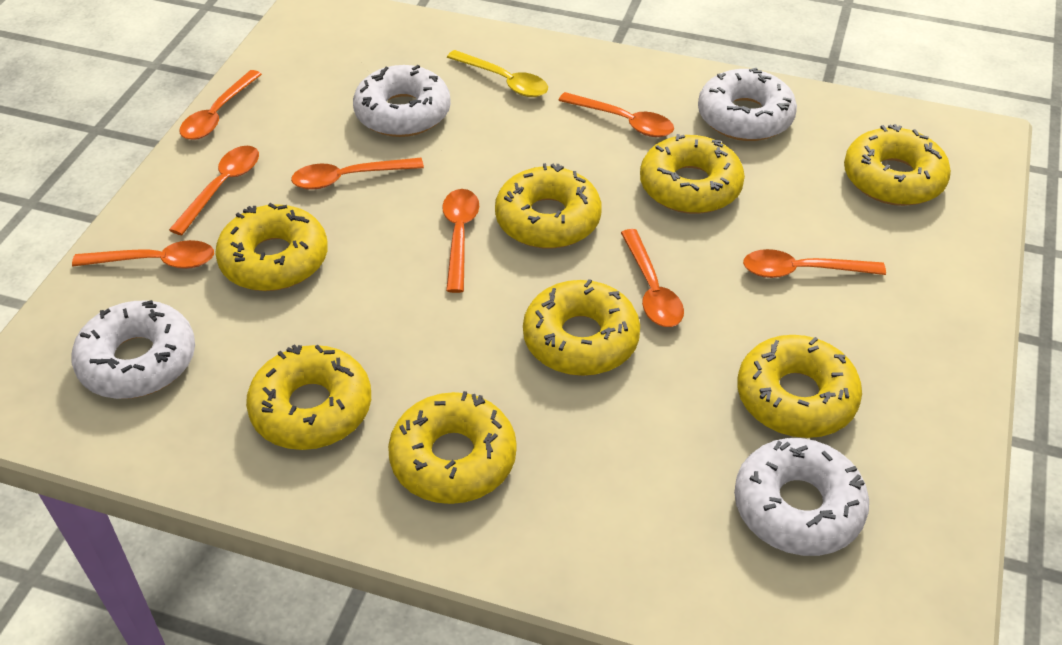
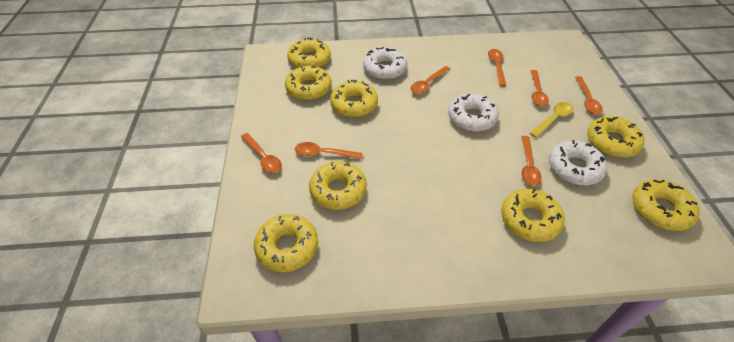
orange spoon: [72,240,214,269] [169,146,259,235] [180,70,262,140] [291,158,424,190] [442,189,479,293] [558,92,674,137] [621,229,684,327] [743,249,886,278] = 8 -> [241,133,282,173] [295,142,363,159] [411,66,450,94] [488,49,506,86] [521,136,542,186] [531,70,549,106] [575,76,603,114] = 7
white donut: [71,300,195,399] [353,65,451,137] [698,68,797,141] [734,438,869,556] = 4 -> [363,47,407,80] [448,94,499,132] [548,140,607,186] = 3

